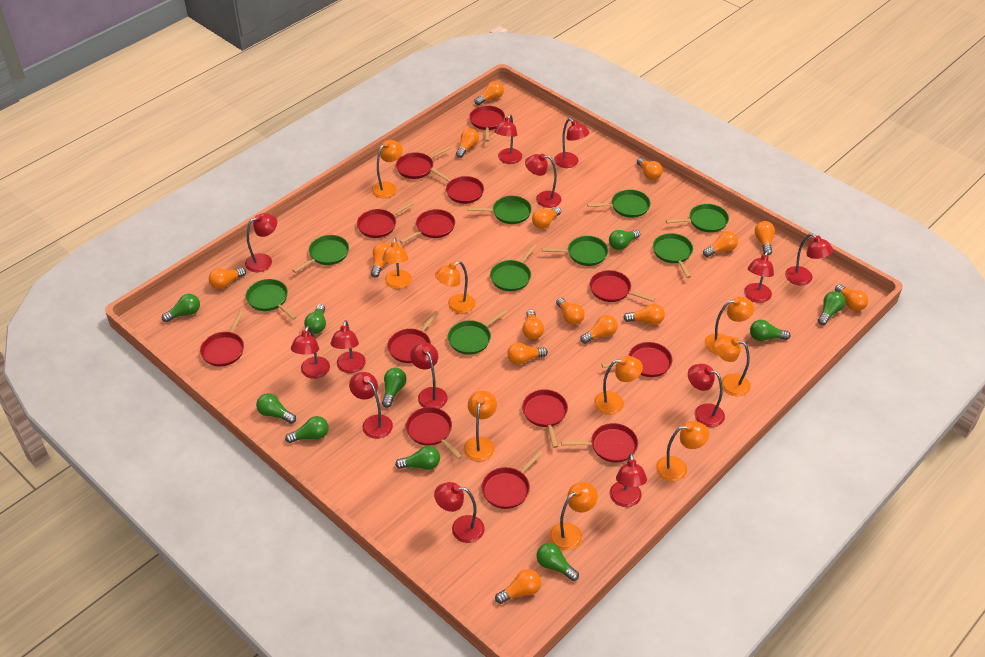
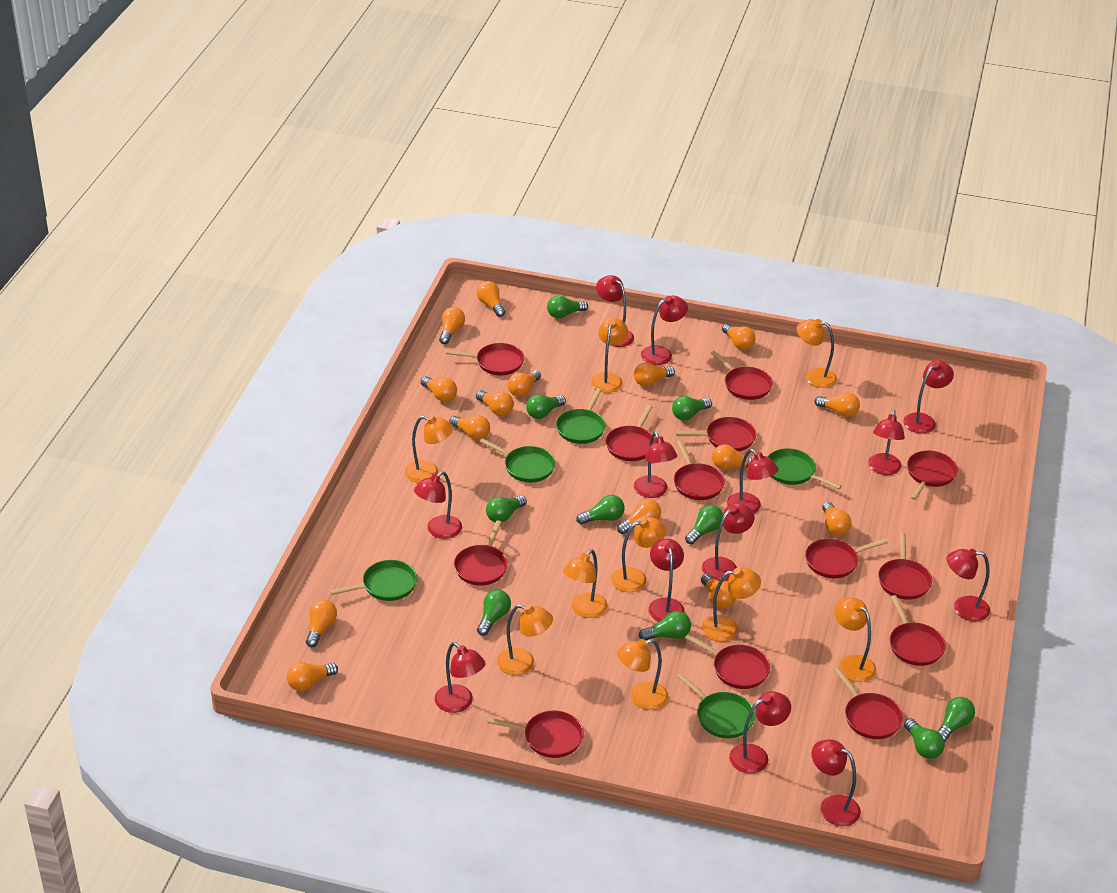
green pan: [246,279,297,320] [292,235,349,273] [448,309,508,355] [467,196,532,224] [490,244,536,291] [542,236,608,266] [587,189,650,218] [653,233,693,278] [666,204,729,233] = 9 -> [329,560,417,601] [479,438,555,483] [556,388,605,444] [676,673,755,738] [768,448,842,489] = 5

